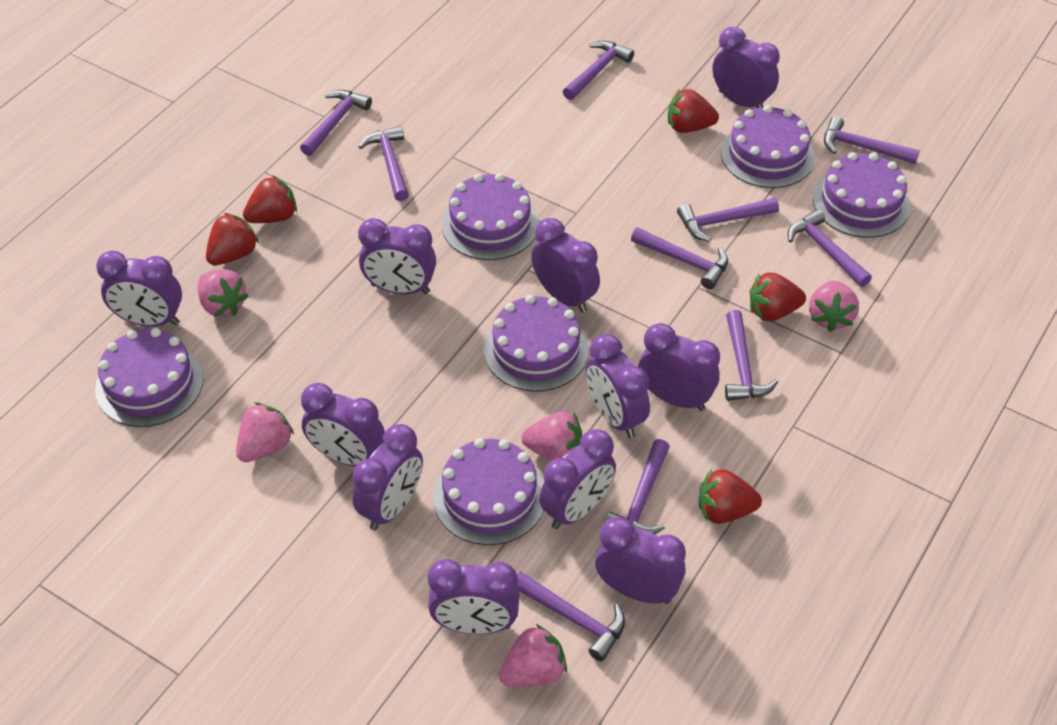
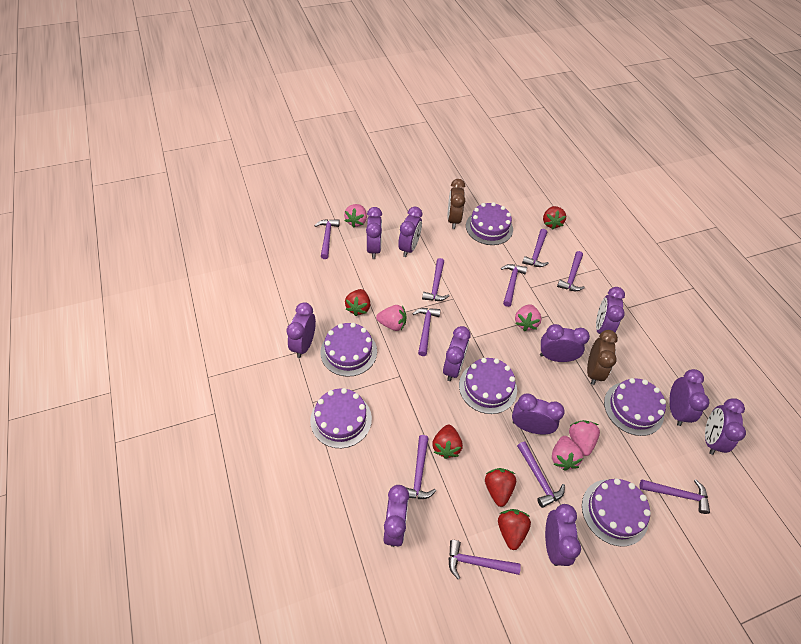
brown clock: none = 0 -> [447,179,465,229] [587,330,618,385] = 2

